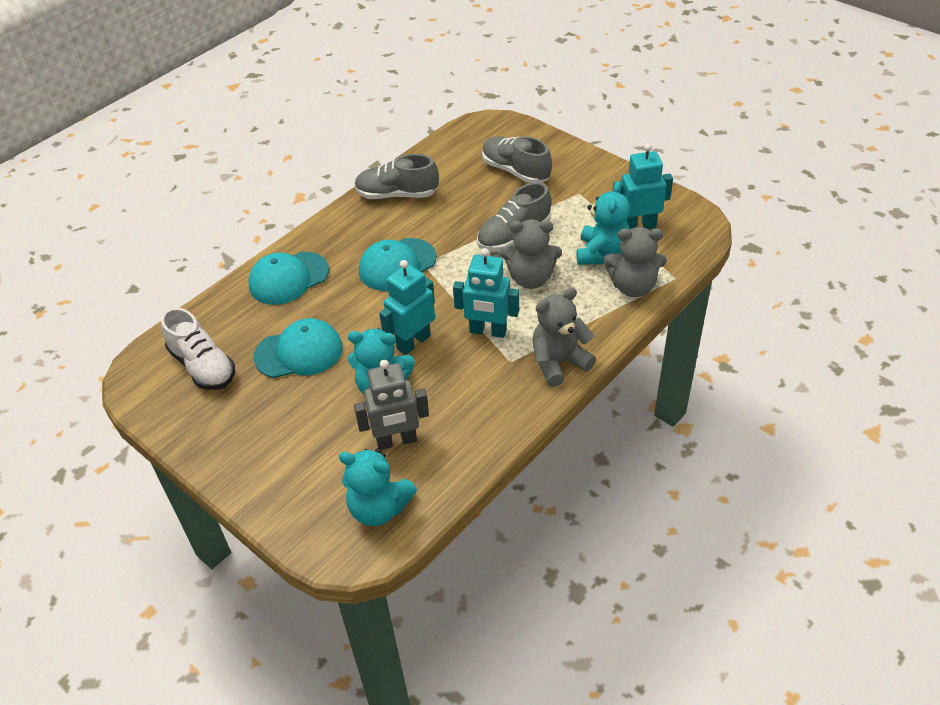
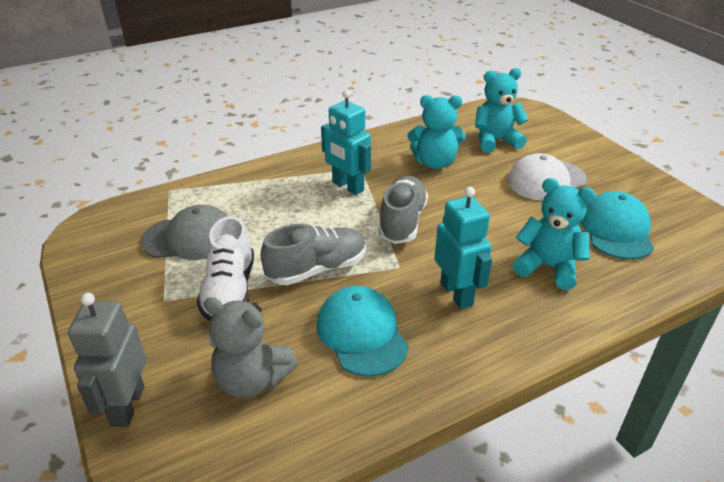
grey cap: none = 0 -> [141,205,228,260] = 1
grey shoe: [355,154,439,199] [477,182,551,252] [482,136,552,183] = 3 -> [261,224,366,285] [378,176,428,244] = 2
grey teddy bear: [500,219,562,289] [533,287,596,387] [604,227,667,297] = 3 -> [204,297,298,398] = 1
turquoise cap: [248,252,329,305] [253,318,343,378] [359,238,436,291] = 3 -> [317,286,409,376] [581,191,654,259] = 2
turquoise robot: [379,260,435,355] [453,248,519,338] [613,143,673,229] = 3 -> [321,90,371,195] [435,187,492,309] = 2
white cap: none = 0 -> [508,153,587,201] = 1

